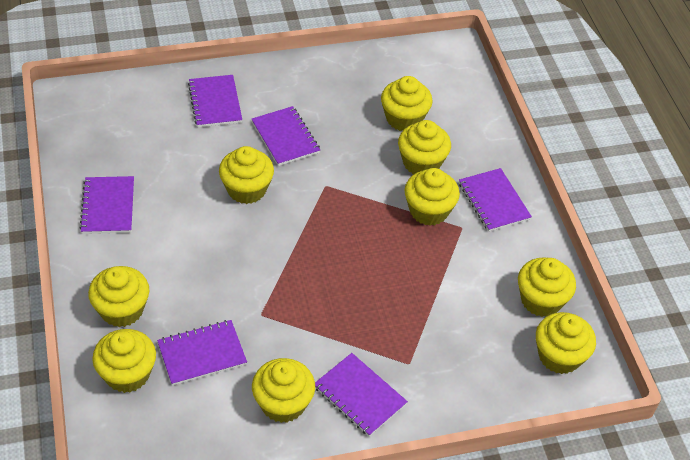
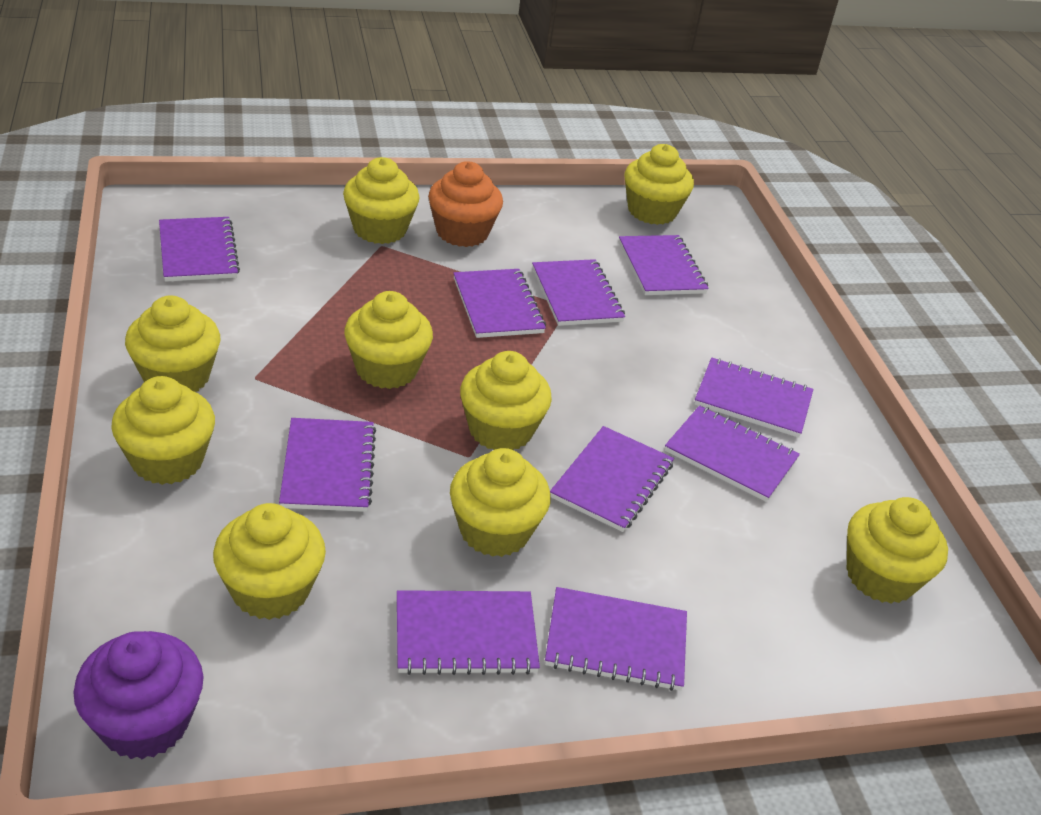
orange cupcake: none = 0 -> [428,161,503,247] = 1
purple cupcake: none = 0 -> [73,631,204,759] = 1
purple notebook: [79,176,134,234] [157,320,247,386] [188,75,242,127] [252,106,320,166] [315,353,408,437] [459,168,532,232] = 6 -> [159,217,240,282] [279,418,376,512] [397,590,540,675] [454,269,546,338] [532,259,625,326] [545,587,687,691] [550,426,674,532] [619,235,709,295] [665,405,800,502] [694,358,813,438] = 10

